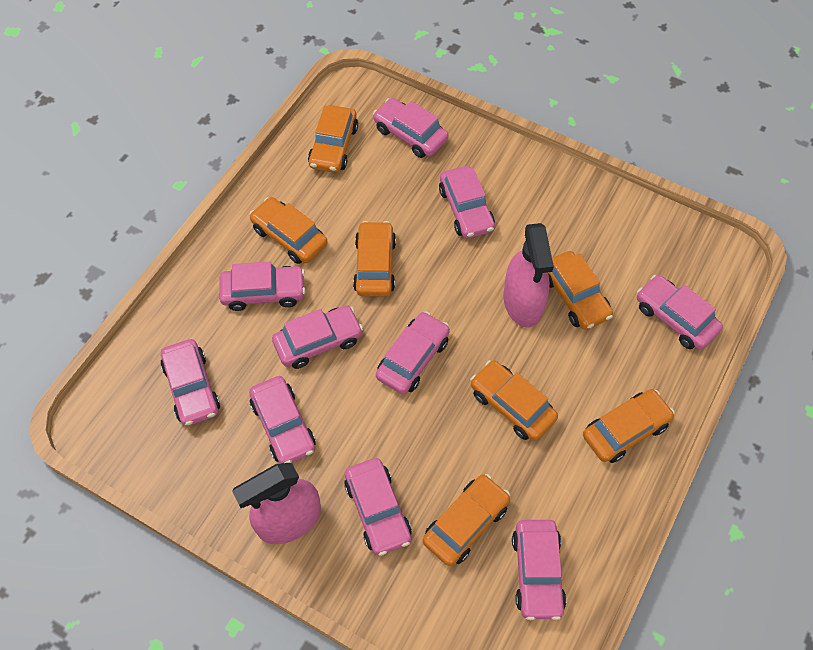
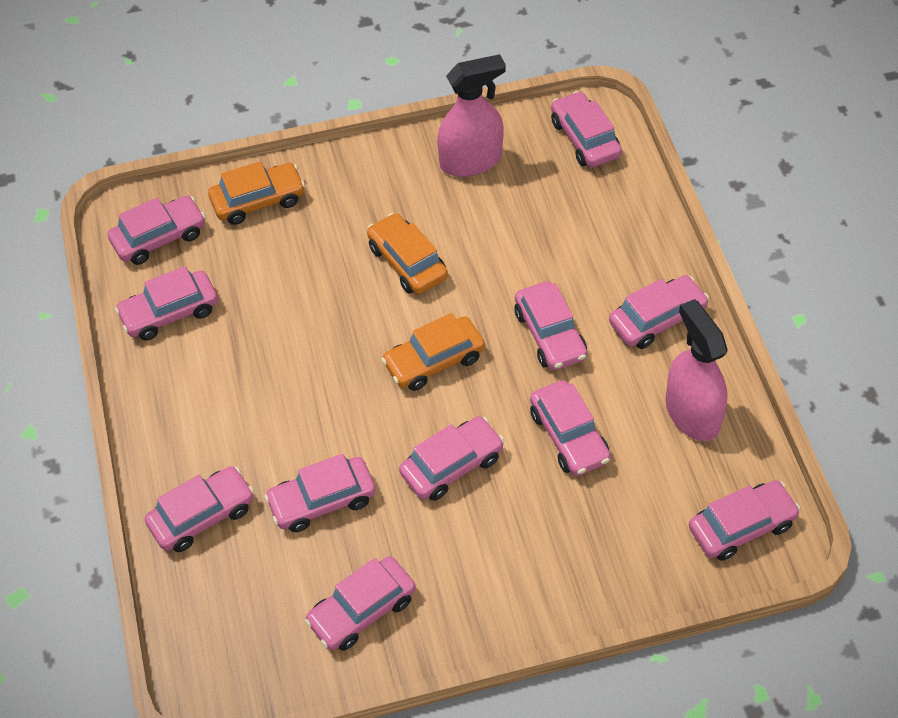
orange car: [249,197,328,264] [308,105,358,173] [353,221,396,297] [423,474,510,566] [470,360,558,441] [548,251,613,330] [583,389,675,463] = 7 -> [208,161,305,225] [367,213,448,294] [381,313,485,391] = 3
pink car: [161,339,220,426] [219,261,306,311] [249,376,316,464] [272,305,363,369] [344,458,412,556] [373,98,449,158] [376,311,450,394] [439,166,495,238] [512,520,566,620] [637,275,723,350] = 10 -> [107,195,206,265] [115,266,218,340] [145,466,254,552] [264,454,376,532] [305,556,416,651] [399,416,504,501] [515,282,587,370] [530,380,611,476] [551,91,622,168] [609,275,709,349] [689,480,801,561] = 11

